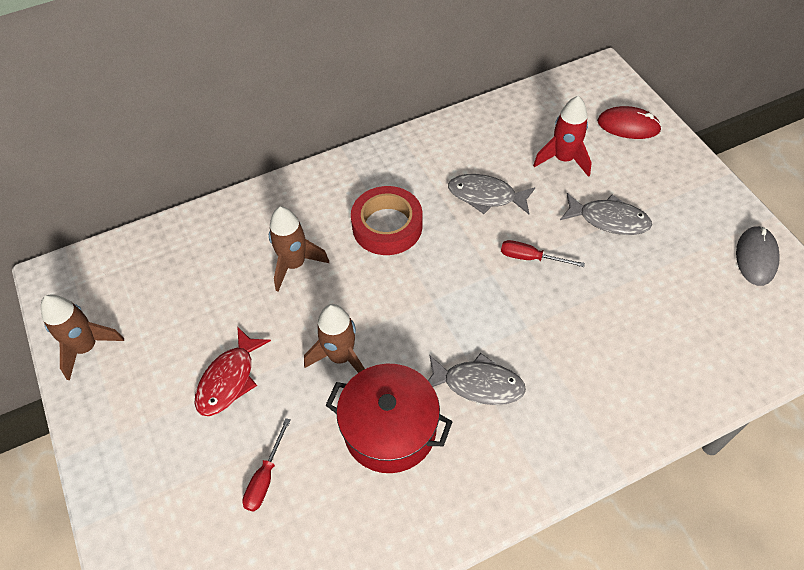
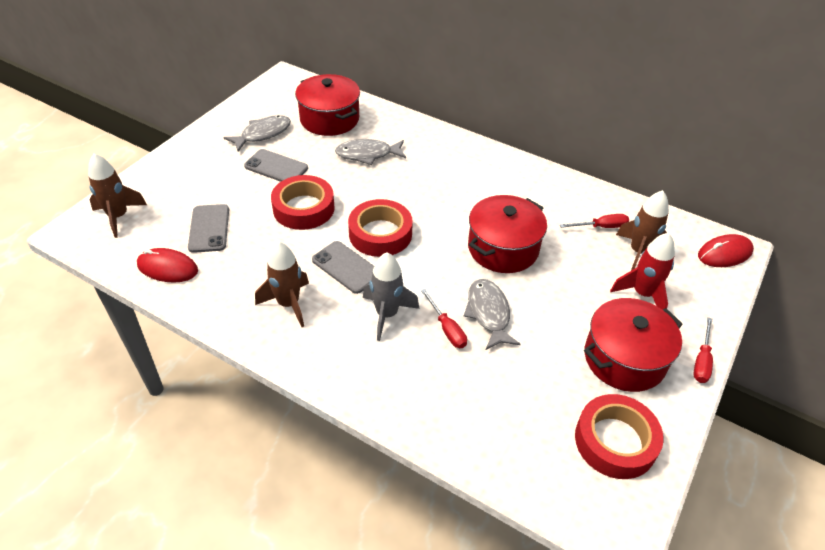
grey mouse: [736,226,780,286] = 1 -> none = 0
grey phone: none = 0 -> [188,204,229,253] [244,149,308,182] [312,241,374,294] = 3
grey rocket: none = 0 -> [363,252,419,341] = 1
red fish: [195,326,271,416] = 1 -> none = 0
red mouse: [597,106,662,139] = 1 -> [137,248,198,283] [698,234,754,267] = 2
red pot: [325,364,453,473] = 1 -> [295,74,360,136] [468,195,547,273] [584,298,683,392] = 3
red screwdriver: [242,418,291,512] [501,240,585,267] = 2 -> [421,289,467,348] [560,214,629,228] [693,318,713,383] = 3
red tape: [351,186,422,255] = 1 -> [271,175,335,230] [348,199,413,257] [575,394,664,479] = 3

